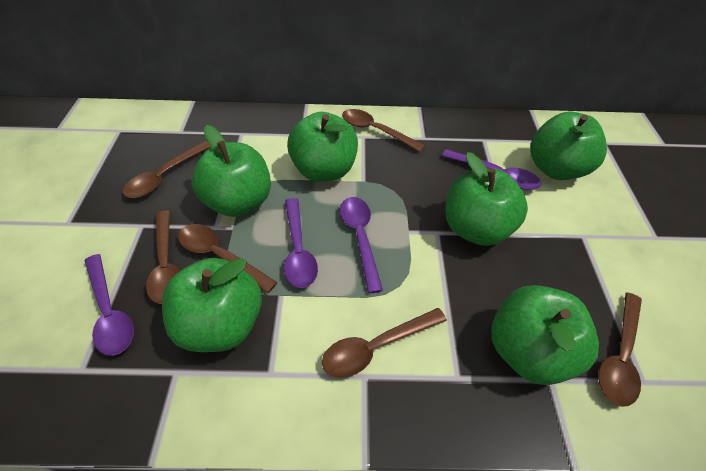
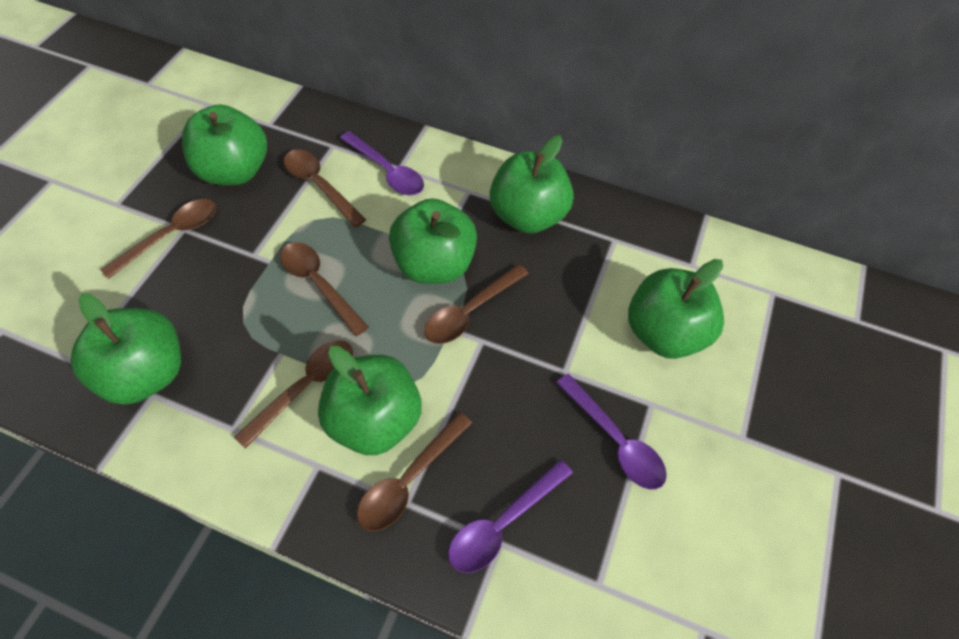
purple spoon: [85,254,134,356] [284,198,318,288] [340,197,383,293] [442,149,541,190] = 4 -> [340,131,424,196] [448,460,573,573] [556,374,667,490] = 3

